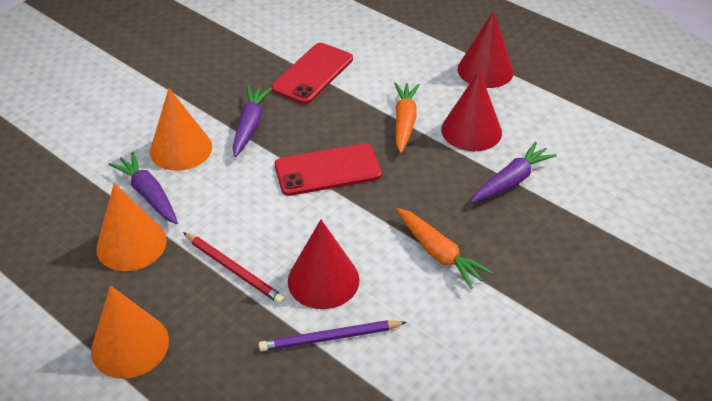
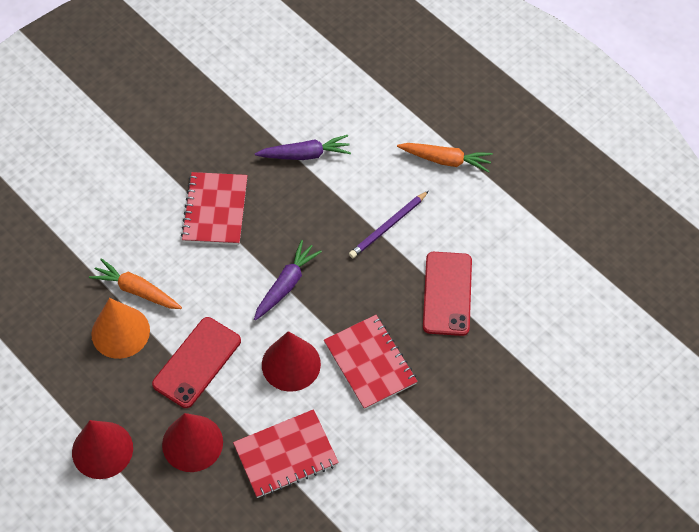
orange cone: [91,285,169,379] [96,183,167,271] [150,88,212,171] = 3 -> [91,298,150,359] = 1
purple carrot: [108,152,178,224] [232,86,272,157] [470,142,557,203] = 3 -> [254,240,322,321] [255,135,351,160] = 2
red notebook: none = 0 -> [181,172,248,245] [233,409,339,498] [324,315,418,410] = 3
red pencil: [183,232,285,304] = 1 -> none = 0

